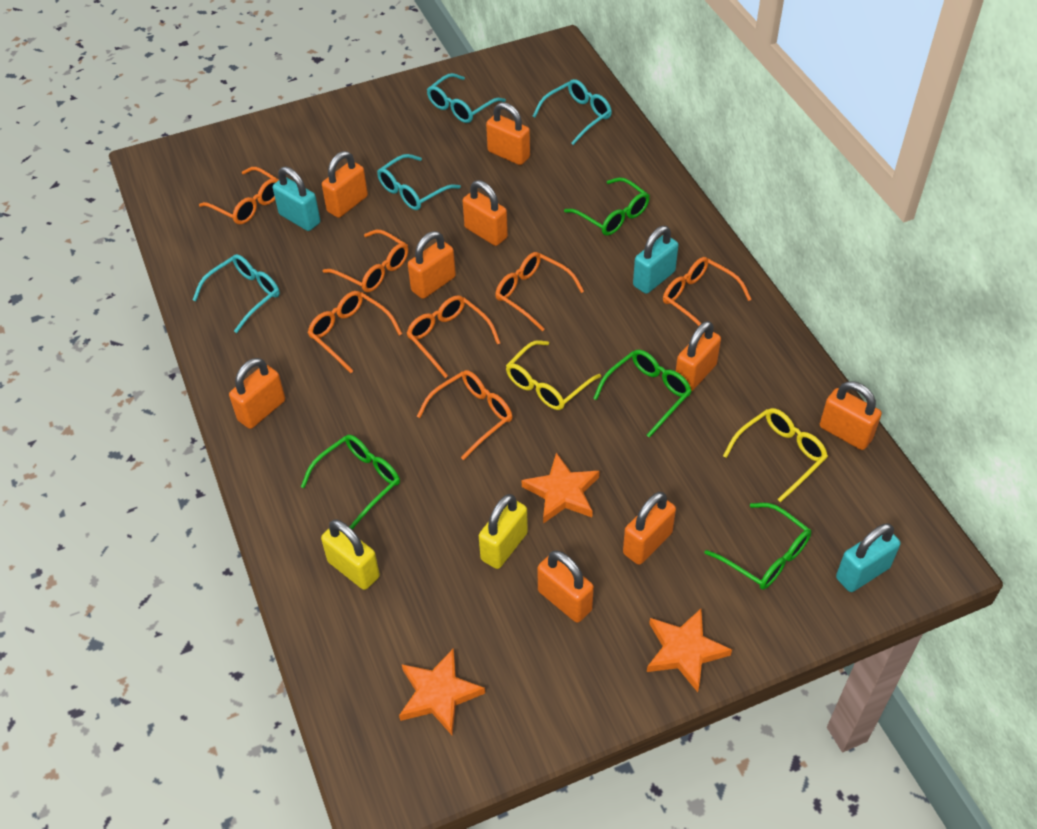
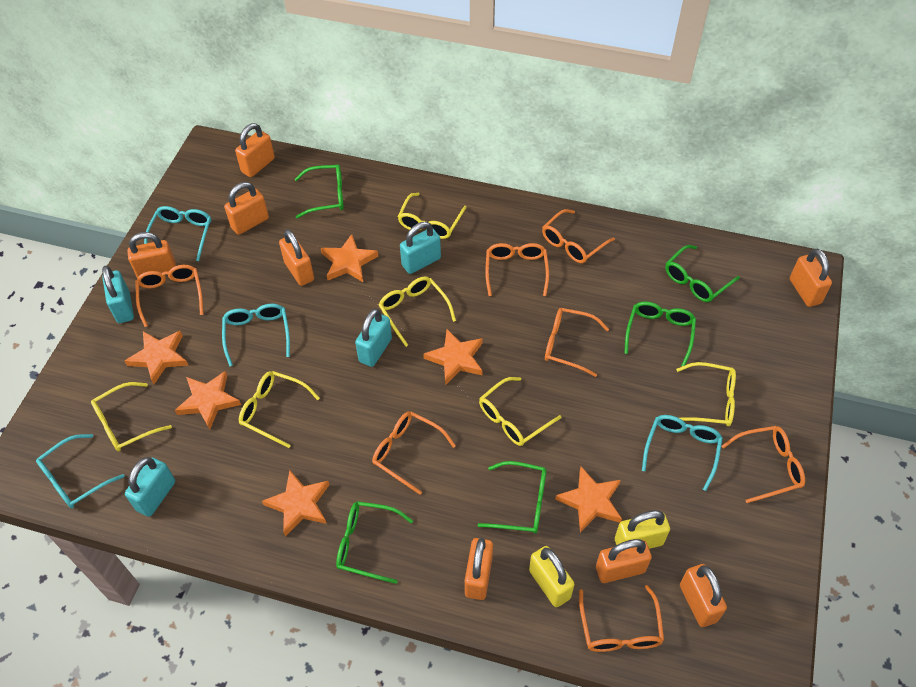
green glasses: [301,435,400,530] [564,177,650,236] [593,350,692,438] [704,503,811,590] = 4 -> [295,164,343,218] [336,501,413,584] [478,461,547,533] [624,301,696,366] [665,245,740,302] = 5
orange padlock: [229,358,285,429] [322,151,368,218] [408,231,456,299] [463,180,508,246] [486,102,530,165] [537,550,594,623] [623,492,676,565] [676,321,721,391] [820,381,882,450] = 9 -> [127,232,176,278] [224,182,269,235] [235,123,275,177] [279,229,314,286] [465,538,493,600] [596,539,652,583] [680,564,727,627] [790,249,832,307] = 8
orange star: [399,649,485,735] [522,453,600,524] [647,609,732,692] = 3 -> [124,331,189,384] [175,371,241,429] [262,470,329,536] [321,234,378,282] [423,329,483,385] [555,467,622,533] = 6
turquoise padlock: [273,167,320,231] [633,226,678,294] [836,523,900,592] = 3 -> [102,266,134,323] [125,457,175,517] [355,309,392,367] [400,222,441,274] = 4
yellow glasses: [506,340,601,410] [723,408,828,502] = 2 -> [91,382,172,451] [239,371,320,448] [379,276,456,347] [397,193,467,239] [479,377,562,446] [676,362,736,426] = 6

